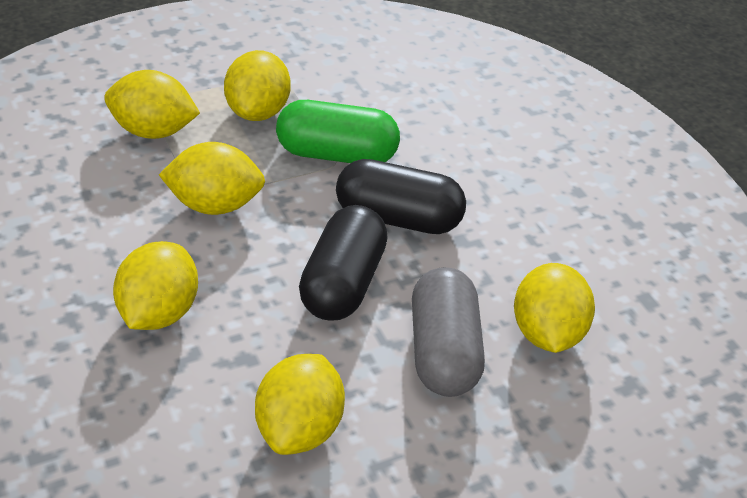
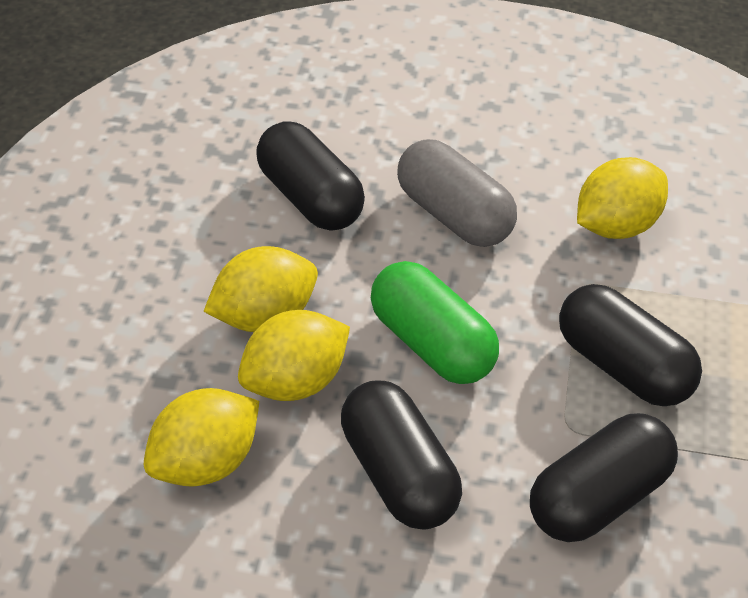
black capsule: [299,205,388,320] [336,159,466,234] = 2 -> [256,121,365,231] [341,380,462,530] [530,413,678,542] [559,284,702,406] = 4
yellow lemon: [104,70,200,139] [113,241,198,330] [159,142,265,215] [224,50,291,121] [255,354,345,455] [514,263,595,353] = 6 -> [144,388,259,487] [203,246,318,332] [238,310,350,401] [577,157,668,239] = 4

